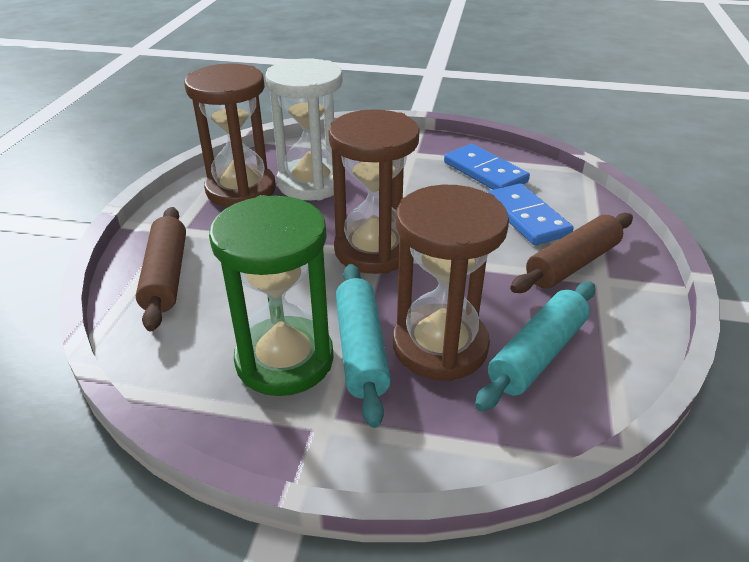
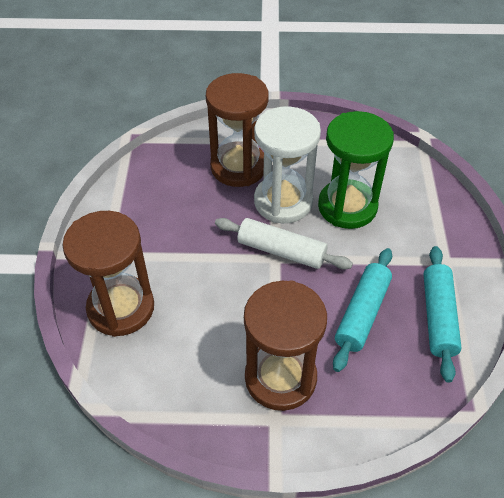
blue domino: [444,144,530,190] [486,183,574,245] = 2 -> none = 0
brown rolling pin: [136,207,186,331] [510,213,633,293] = 2 -> none = 0
white rolling pin: none = 0 -> [215,218,353,270] = 1

